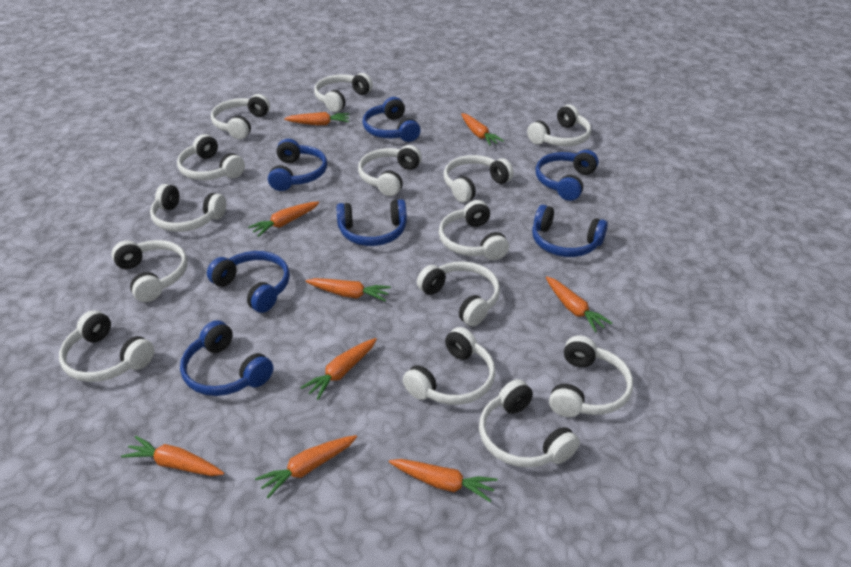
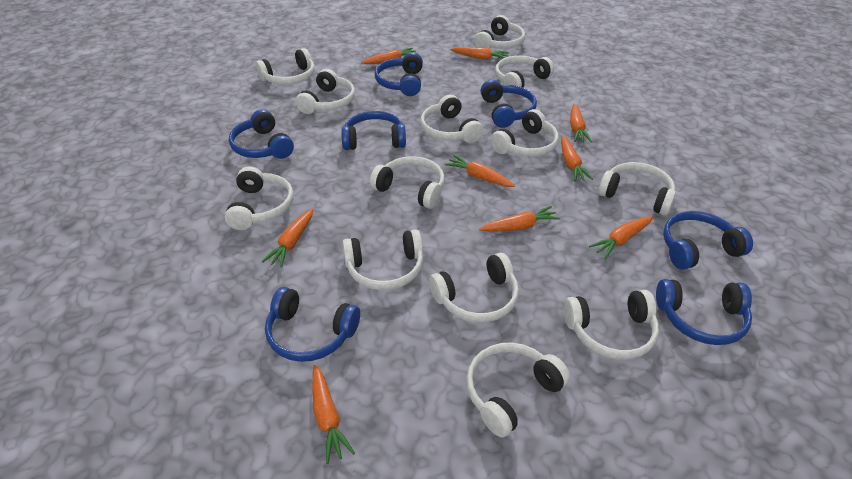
white headphones: [59,310,154,382] [111,240,187,302] [150,184,226,232] [177,134,245,180] [211,94,270,139] [314,73,373,113] [358,145,422,196] [403,327,495,405] [417,261,500,326] [439,200,509,260] [444,155,514,203] [479,379,580,468] [527,105,591,146] [549,335,633,417] = 14 -> [225,166,293,230] [255,48,315,85] [295,69,355,114] [342,229,423,290] [370,156,445,209] [420,95,484,143] [429,253,519,323] [466,343,570,438] [474,15,525,49] [490,109,559,157] [495,56,554,88] [563,290,659,360] [598,162,676,215] = 13

